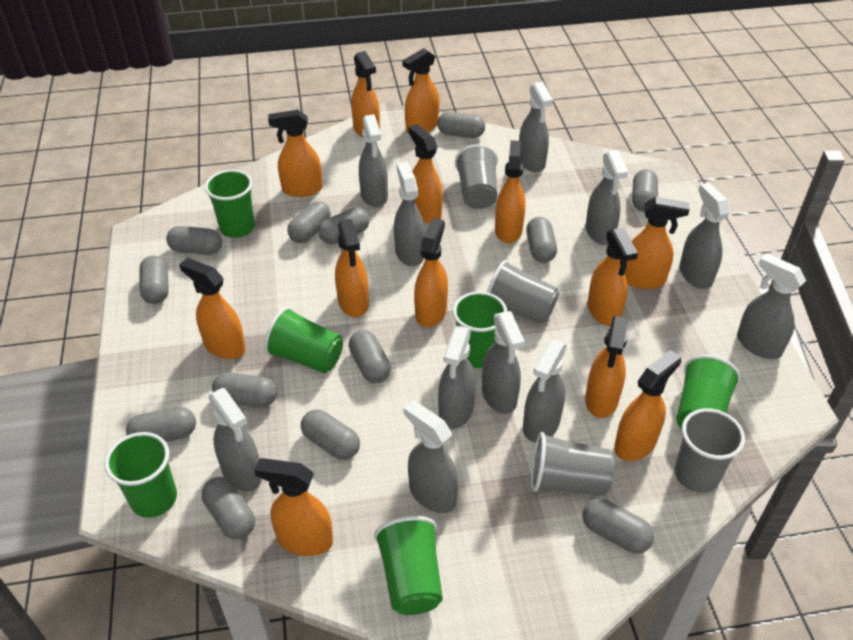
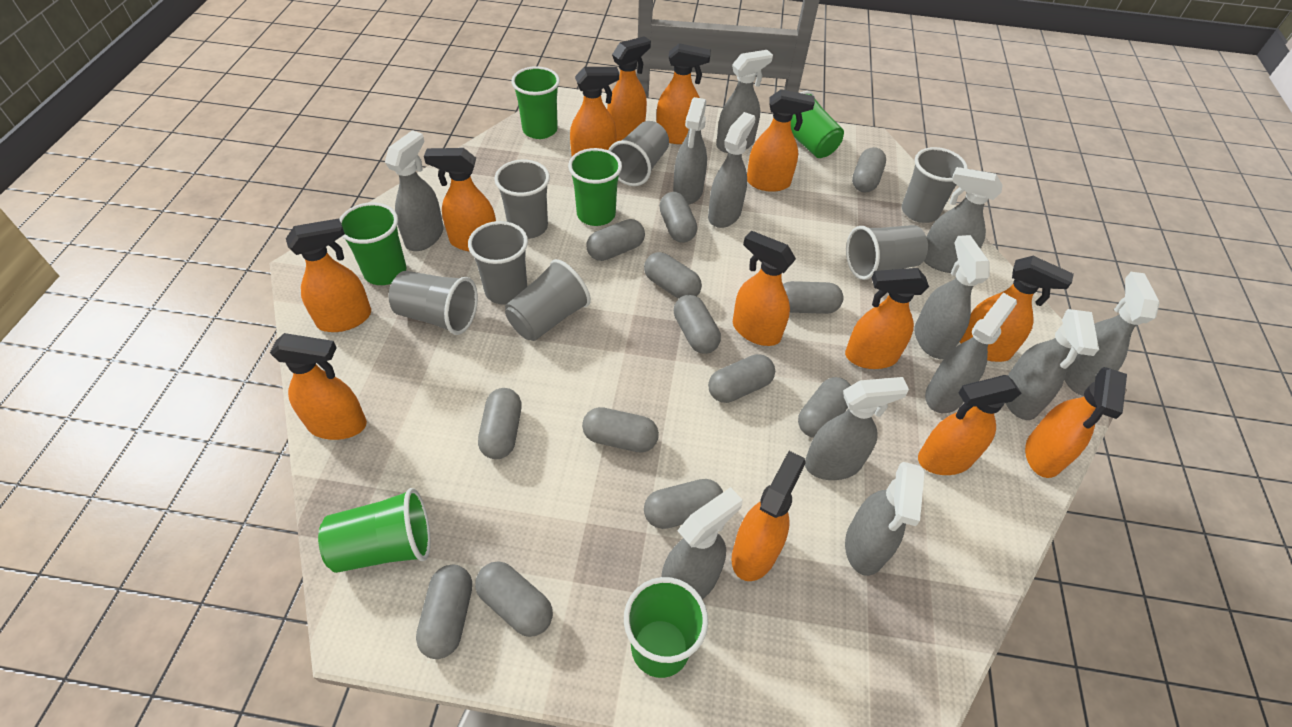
grey cup: [455,144,498,209] [487,260,559,324] [531,432,615,496] [674,408,745,492] = 4 -> [388,271,478,335] [468,221,528,305] [494,160,550,239] [505,259,591,341] [608,121,669,186] [846,225,928,280] [902,147,968,223] = 7
grey spray bottle: [209,388,262,492] [359,114,388,207] [394,162,425,266] [403,400,458,513] [438,326,476,429] [482,311,525,414] [519,81,553,172] [523,340,567,442] [585,150,628,245] [679,183,730,289] [737,253,806,359] = 11 -> [385,130,444,251] [661,487,743,599] [673,97,707,205] [708,112,755,228] [716,50,773,153] [805,377,909,480] [845,462,925,576] [914,235,990,359] [924,167,1003,273] [925,293,1017,413] [1006,309,1099,420] [1064,272,1160,396] = 12

